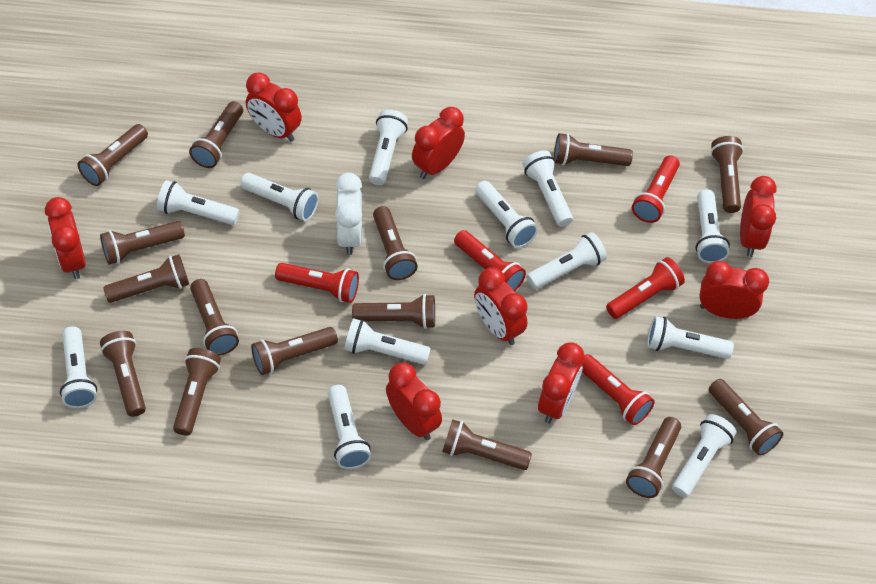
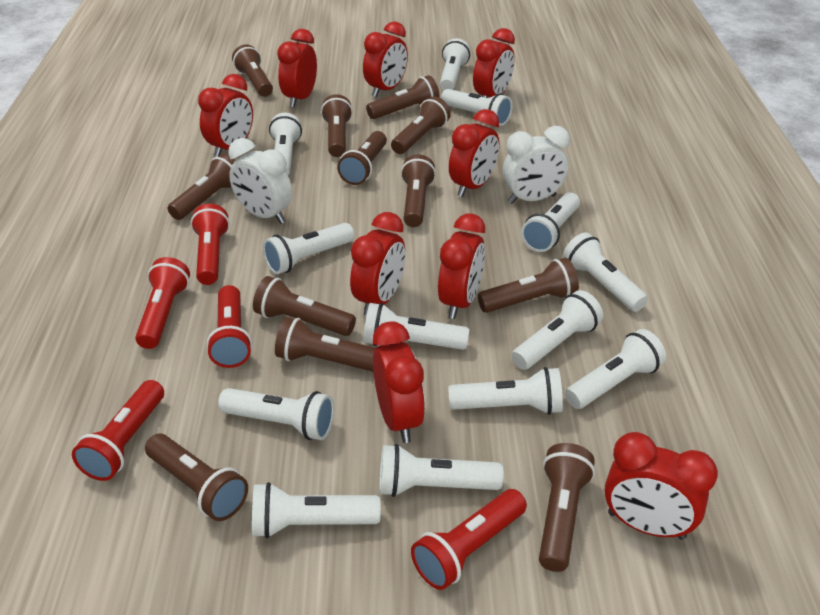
brown flashlight: [78,124,148,186] [100,221,185,265] [100,331,146,417] [103,254,189,303] [173,348,221,436] [189,101,243,168] [190,279,239,356] [251,327,338,375] [352,294,435,329] [373,206,418,280] [442,419,532,470] [554,133,633,166] [626,417,681,498] [709,379,783,456] [711,136,744,213] = 15 -> [145,434,248,521] [168,154,236,220] [232,44,273,97] [253,276,356,336] [275,317,375,372] [321,94,353,157] [337,131,387,185] [366,75,440,119] [391,96,451,154] [401,154,436,227] [478,258,579,313] [539,443,595,572] = 12
red clock: [45,197,86,279] [246,72,302,142] [386,363,442,440] [412,107,465,179] [474,268,528,345] [538,343,585,424] [699,261,769,319] [740,176,777,257] = 8 -> [198,74,253,157] [277,29,317,108] [350,212,405,316] [363,21,408,97] [373,321,425,443] [438,214,485,319] [449,109,499,197] [473,28,515,98] [604,432,718,540] = 9
white clock: [335,173,362,255] = 1 -> [228,138,292,224] [503,126,570,204] = 2
white flashlight: [60,326,97,408] [157,180,240,225] [240,173,319,221] [328,385,371,469] [344,318,431,365] [369,110,408,185] [475,181,538,248] [523,150,573,227] [527,232,607,289] [647,316,734,359] [672,414,736,498] [695,189,730,263] = 12 -> [218,388,334,440] [252,482,381,538] [263,223,354,274] [269,113,302,175] [363,303,469,350] [379,444,503,497] [440,38,470,91] [441,89,512,126] [448,367,563,415] [512,290,603,370] [521,192,580,252] [563,232,648,312] [565,329,666,409] = 13

